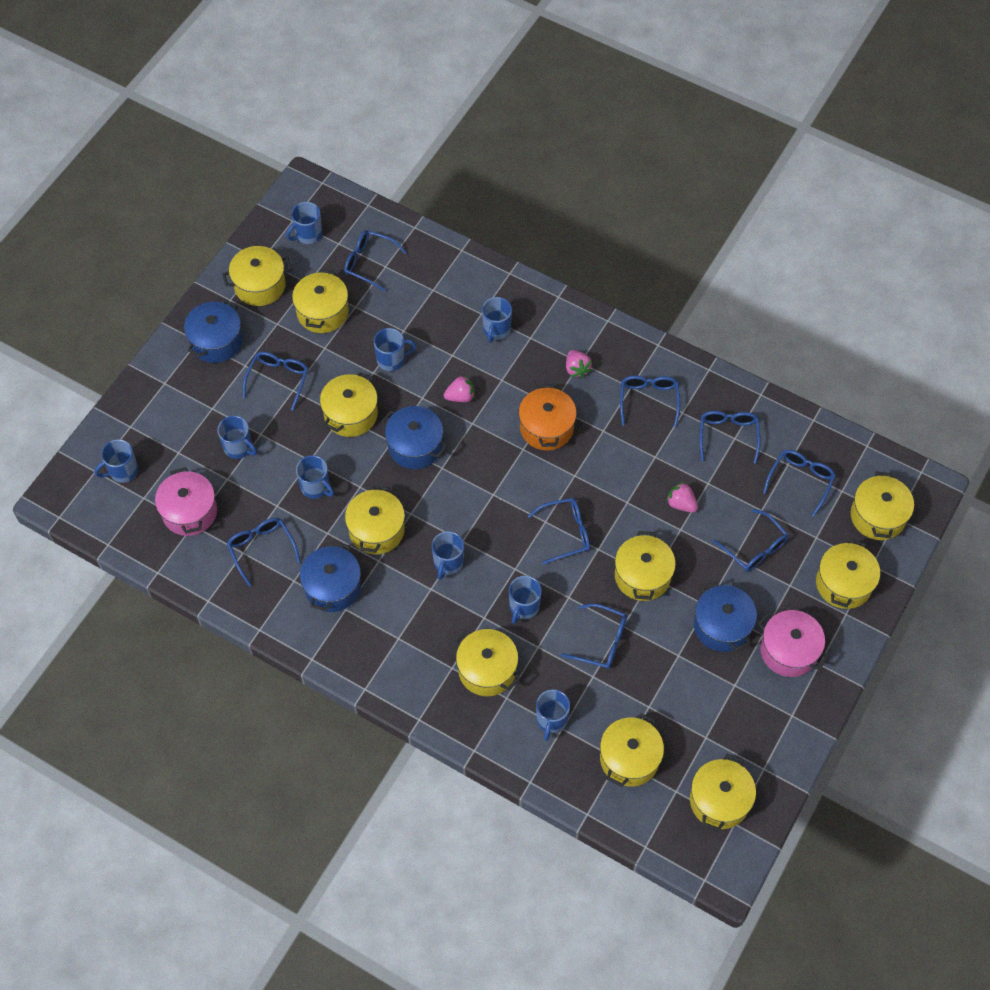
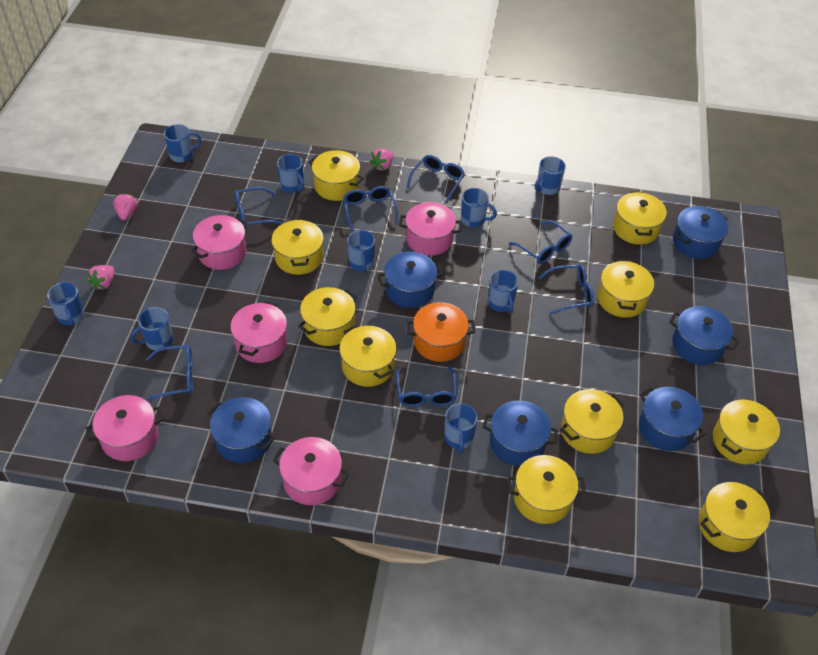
blue glasses: [227,518,301,586] [243,352,308,411] [344,230,407,292] [528,498,590,565] [561,604,627,669] [620,375,680,427] [700,411,760,464] [713,509,788,572] [763,450,836,517] = 9 -> [145,345,193,402] [235,187,284,229] [343,186,398,231] [396,367,457,407] [406,155,465,204] [509,221,572,264] [538,264,594,315] = 7
blue pot: [184,300,243,363] [300,542,361,612] [381,406,448,469] [694,581,757,652] = 4 -> [208,397,275,463] [377,252,444,308] [483,401,558,466] [639,387,706,451] [669,306,739,365] [673,206,728,259] = 6
pink pot: [155,467,217,536] [758,610,829,677] = 2 -> [86,395,164,461] [191,215,247,270] [230,301,288,363] [273,437,349,505] [399,202,462,256] = 5

